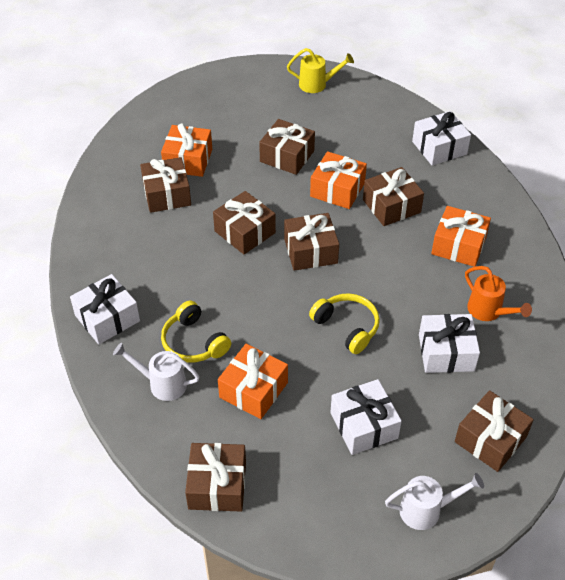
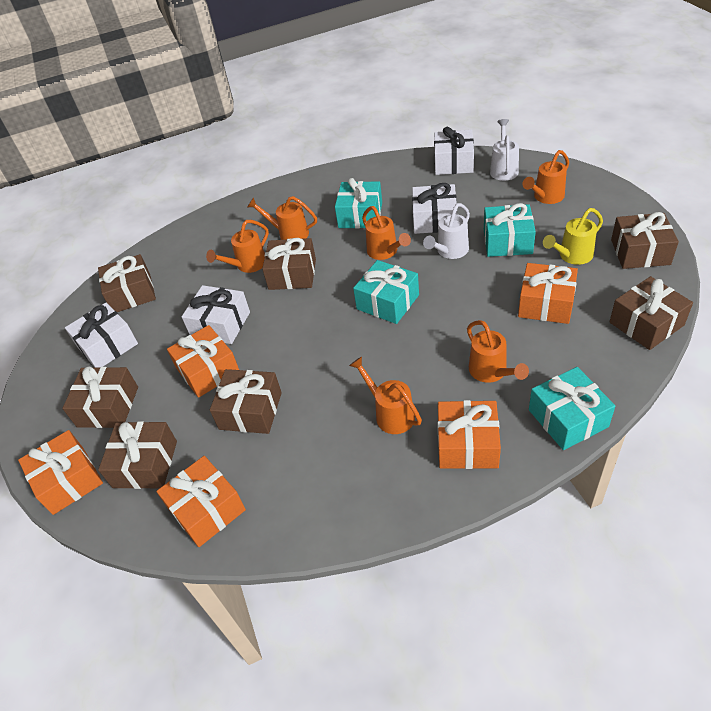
orange gift: [161,123,212,177] [218,344,288,419] [310,151,367,209] [431,206,491,267] = 4 -> [18,430,103,515] [156,456,246,547] [167,325,239,398] [437,400,501,469] [518,263,578,324] = 5
orange watering can: [465,266,532,321] = 1 -> [206,220,269,273] [247,196,317,240] [349,356,422,434] [362,206,411,260] [467,320,529,383] [523,150,569,204] = 6
turquoise gift: none = 0 -> [335,178,382,228] [353,260,419,324] [484,203,536,257] [529,367,615,450] = 4
yellow headphones: [161,300,231,362] [309,293,380,354] = 2 -> none = 0

